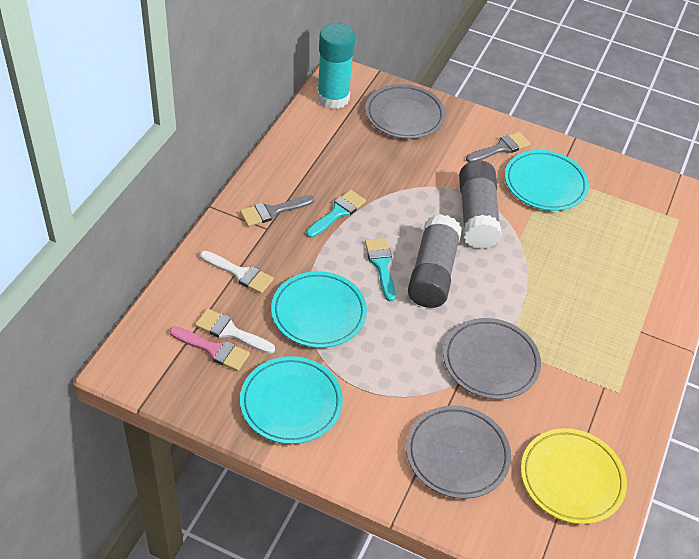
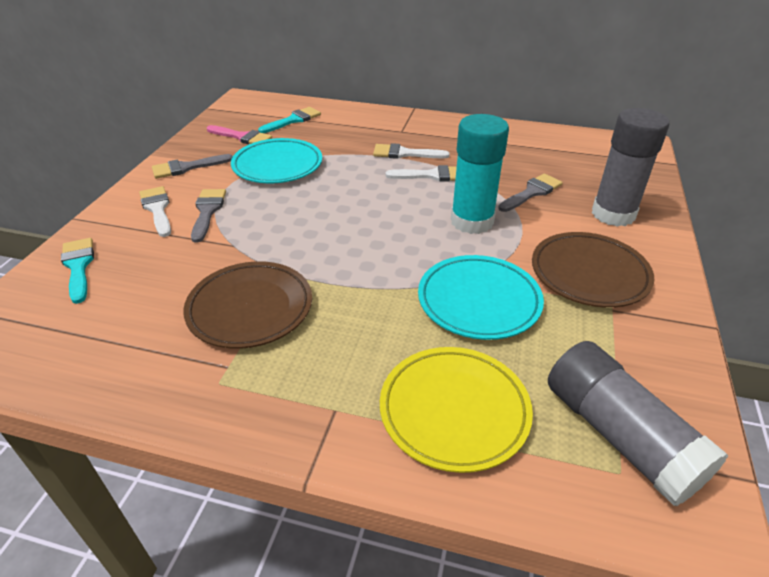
brown plate: none = 0 -> [183,261,312,349] [532,232,654,308] = 2
grey brush: [240,195,315,226] [466,132,530,162] = 2 -> [152,154,233,179] [191,189,226,243] [498,174,563,212] = 3
grey plate: [365,84,445,139] [406,405,511,499] [443,318,541,399] = 3 -> none = 0
turquoise plate: [240,356,343,444] [271,271,367,348] [505,150,589,211] = 3 -> [231,138,322,183] [418,255,544,340] = 2
white brush: [195,308,275,354] [200,251,274,294] = 2 -> [139,186,171,237] [373,143,450,159] [385,165,457,181] = 3

